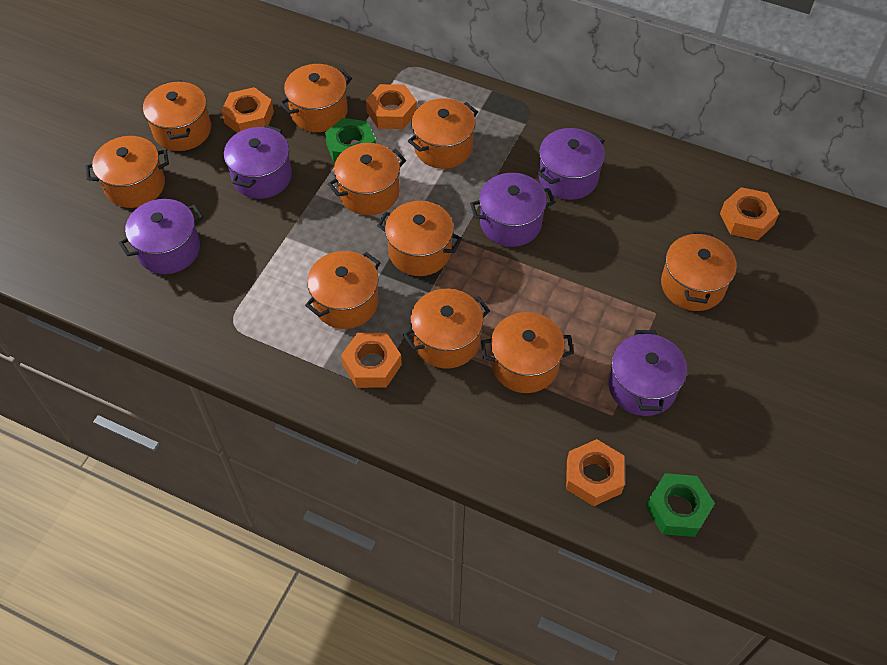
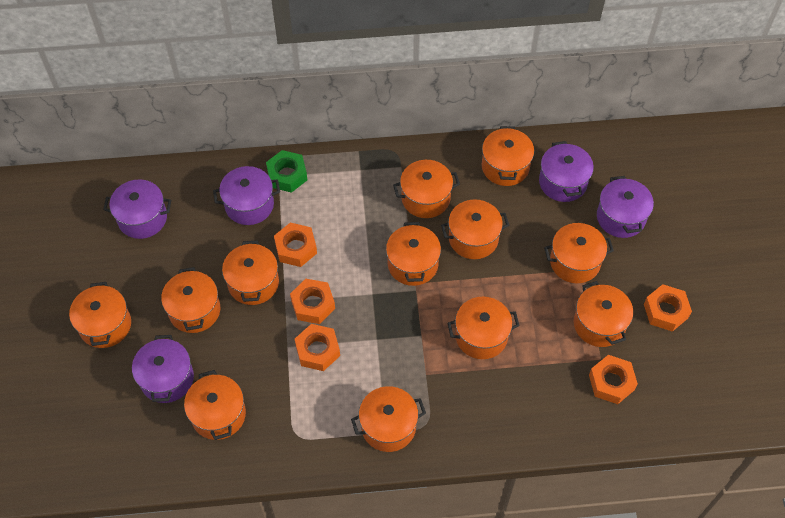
green nut: [325,118,376,163] [645,473,715,537] = 2 -> [266,150,307,193] = 1
orange pot: [86,136,169,208] [143,80,211,151] [279,64,352,132] [305,251,381,329] [328,143,406,215] [377,201,462,276] [403,289,490,369] [408,98,478,169] [481,312,574,393] [661,231,737,311] = 10 -> [69,282,131,348] [161,267,220,333] [184,370,246,440] [222,240,279,305] [351,386,426,452] [386,222,441,286] [393,160,460,218] [441,199,509,259] [447,297,520,359] [482,126,534,186] [544,223,614,283] [574,281,633,347] = 12

